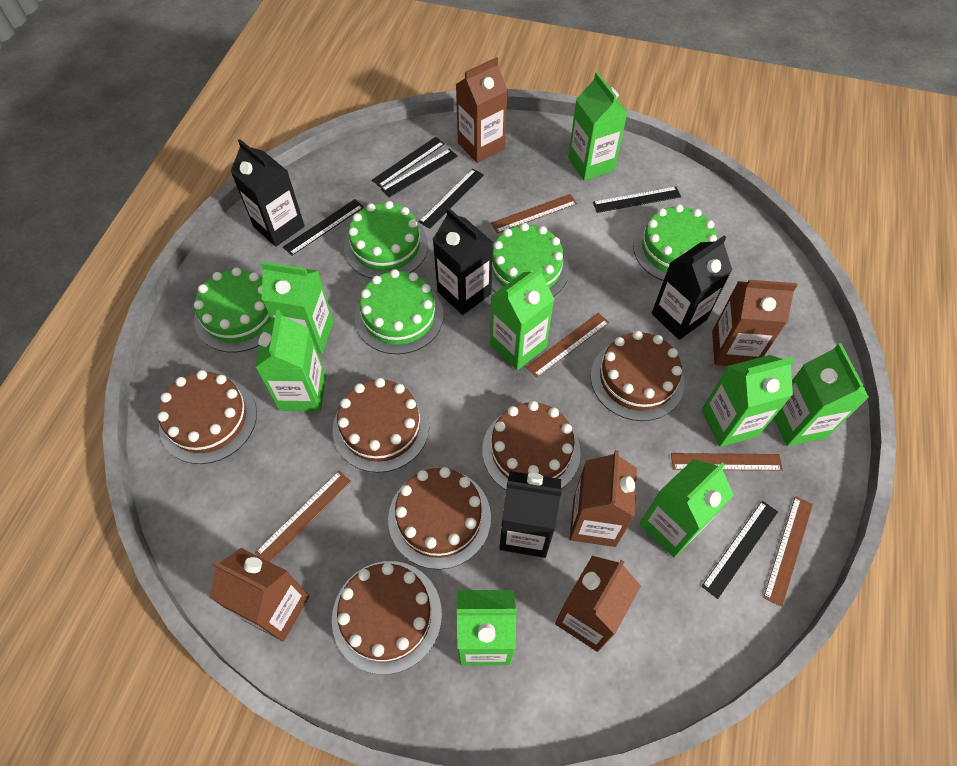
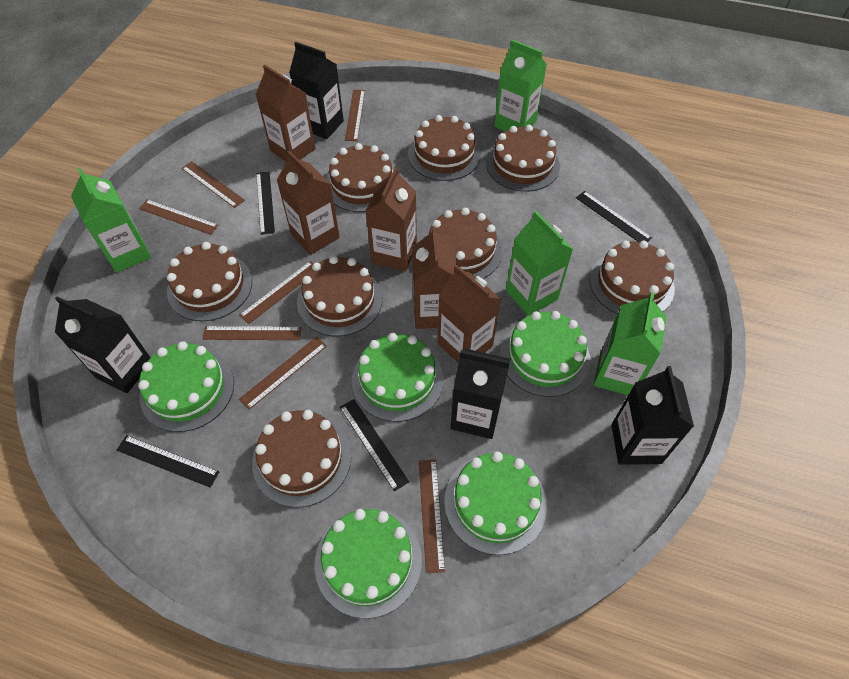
black ruler: [283,199,364,256] [372,137,445,188] [381,149,458,197] [419,169,484,229] [593,187,681,213] [702,501,778,599] = 6 -> [117,435,219,488] [256,171,275,235] [340,399,409,491] [576,191,652,242] = 4
brown cake: [157,370,257,464] [332,561,442,675] [333,378,429,473] [388,467,491,569] [482,401,581,490] [591,331,684,421] = 6 -> [167,242,252,321] [252,410,351,508] [297,256,382,336] [326,143,394,212] [408,115,481,181] [425,208,502,279] [486,125,560,192] [590,240,675,314] = 8
brown ruler: [255,471,351,562] [491,194,577,233] [526,313,609,378] [671,453,783,471] [763,496,813,607] = 5 -> [139,199,219,235] [182,161,245,208] [202,326,301,340] [239,261,314,324] [239,337,327,410] [345,90,365,141] [419,460,445,573] = 7
green carton: [255,310,326,411] [260,261,334,354] [457,590,517,665] [490,266,555,370] [568,72,628,181] [640,459,734,558] [702,355,794,447] [774,343,869,446] = 8 -> [71,168,151,273] [494,40,547,131] [506,211,573,316] [593,292,666,395] = 4

